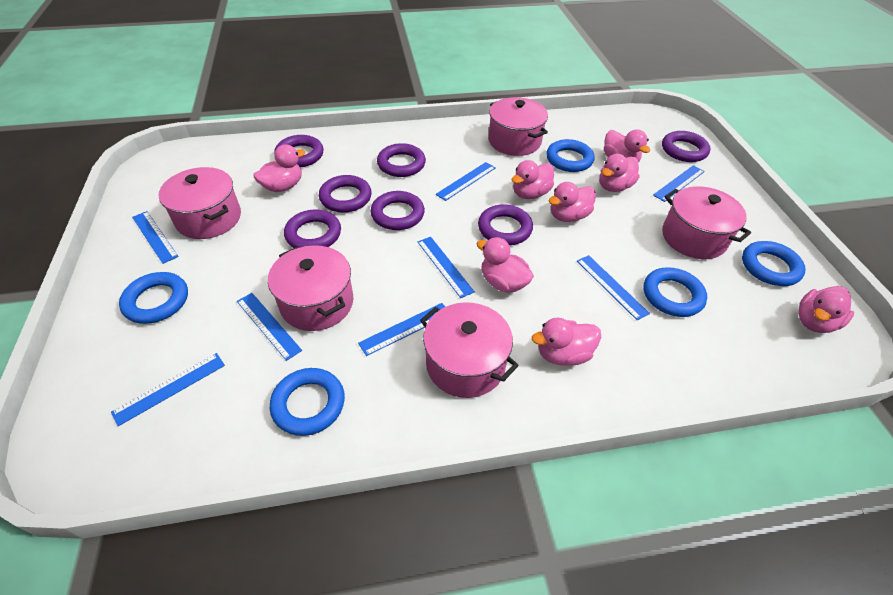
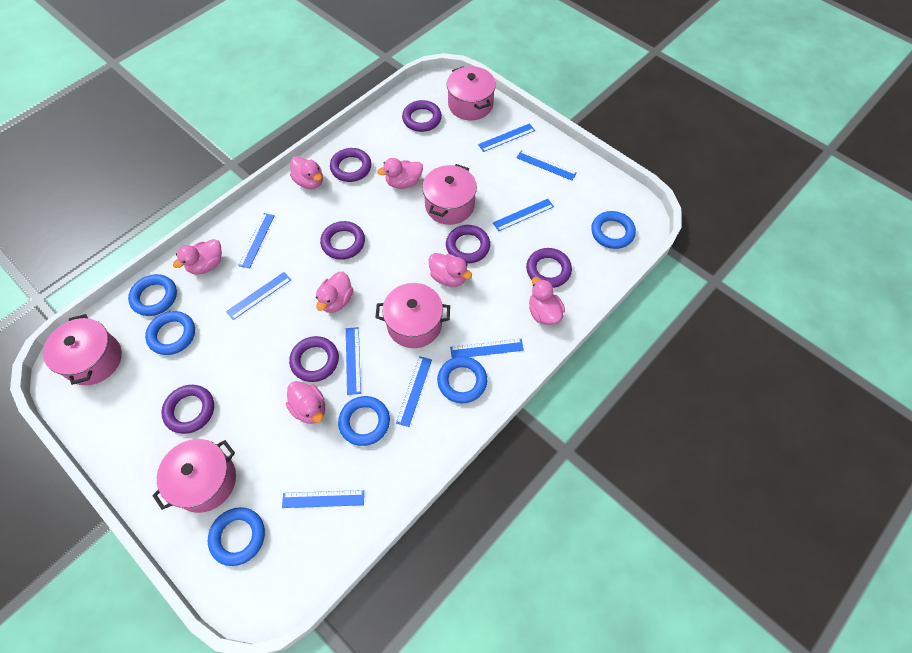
blue ring: [119,272,188,324] [270,368,345,436] [546,139,595,172] [644,267,707,317] [742,241,806,286] = 5 -> [128,274,177,316] [145,311,195,355] [208,507,265,566] [338,396,390,446] [437,356,487,403] [591,211,636,249] = 6
blue ruler: [111,353,225,426] [132,211,179,264] [237,293,302,361] [358,303,445,356] [418,237,475,298] [436,162,496,201] [577,255,650,320] [653,165,705,202] = 8 -> [226,272,291,320] [238,213,275,268] [282,490,364,508] [346,327,361,395] [396,356,432,427] [450,339,524,358] [478,123,535,152] [493,199,554,231] [516,150,577,181] = 9
pink duck: [253,144,305,192] [477,237,534,293] [512,160,554,199] [532,318,601,366] [549,182,596,222] [599,154,639,192] [604,130,650,162] [798,286,854,333] = 8 -> [173,239,222,275] [286,381,325,424] [290,156,323,189] [316,272,353,313] [377,158,423,189] [429,253,472,287] [529,277,565,325] = 7

